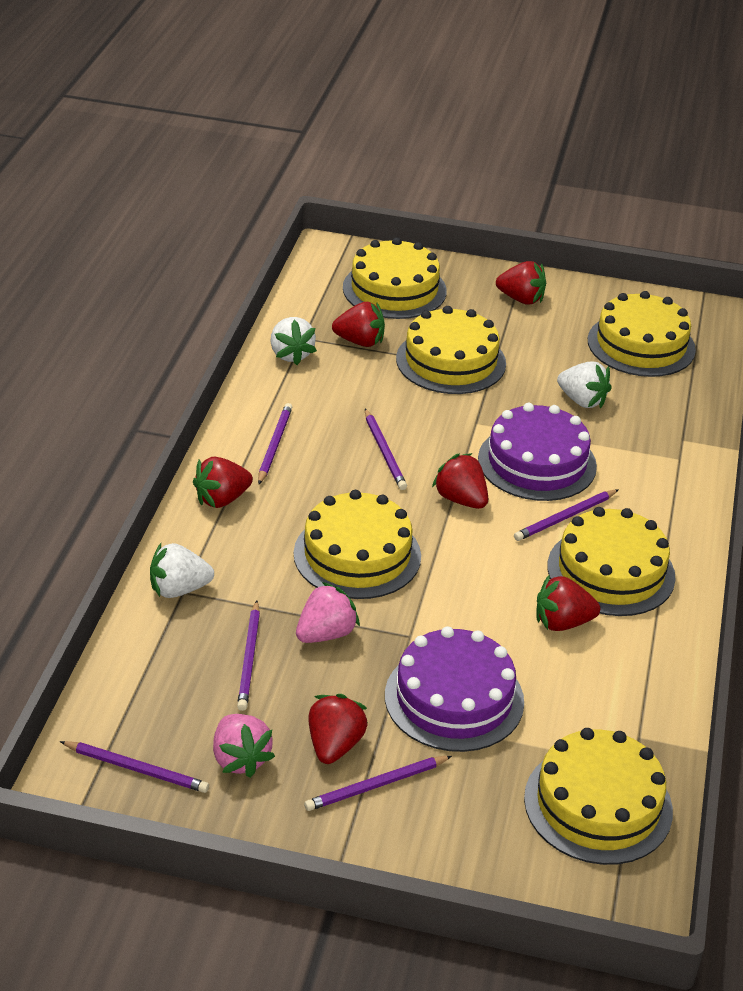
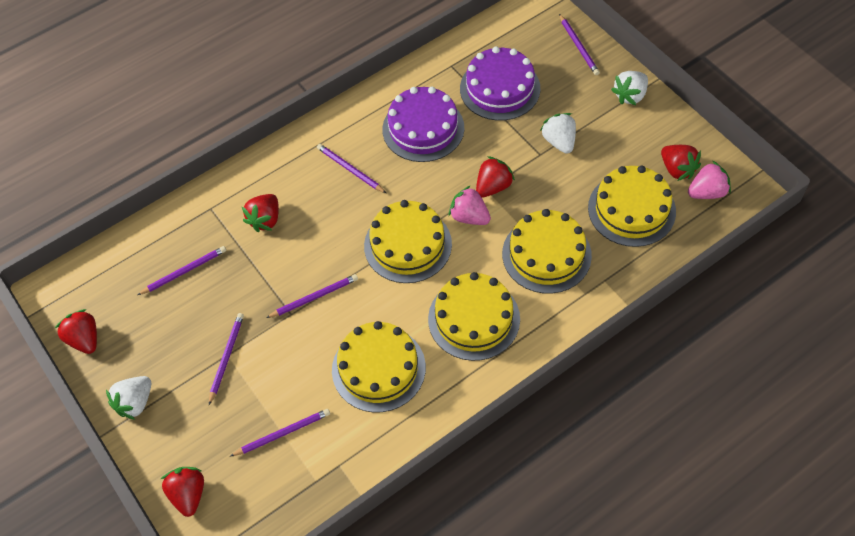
red strawberry: [193,457,253,508] [308,694,368,764] [332,302,385,347] [432,453,488,509] [496,261,546,305] [536,574,600,631] = 6 -> [55,309,97,354] [161,467,204,517] [242,194,279,232] [476,156,515,197] [661,145,701,181] = 5
yellow cake: [294,490,421,599] [343,237,447,319] [396,306,506,394] [524,728,673,865] [547,507,676,616] [588,291,696,377] = 6 -> [332,321,426,412] [364,200,452,283] [428,272,520,361] [502,209,592,294] [588,165,676,247] = 5

